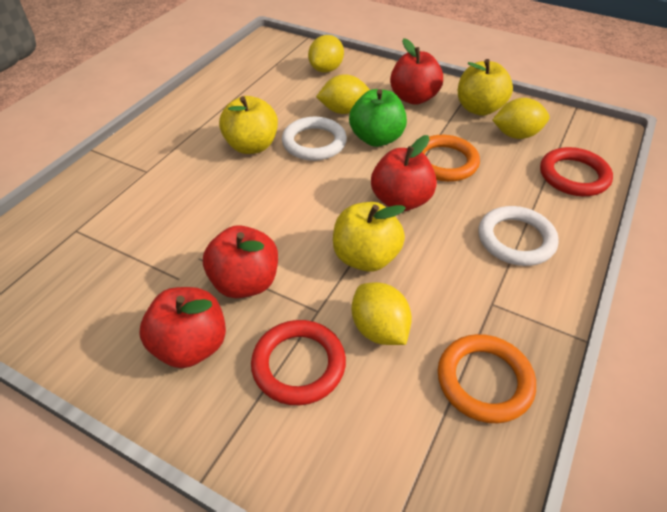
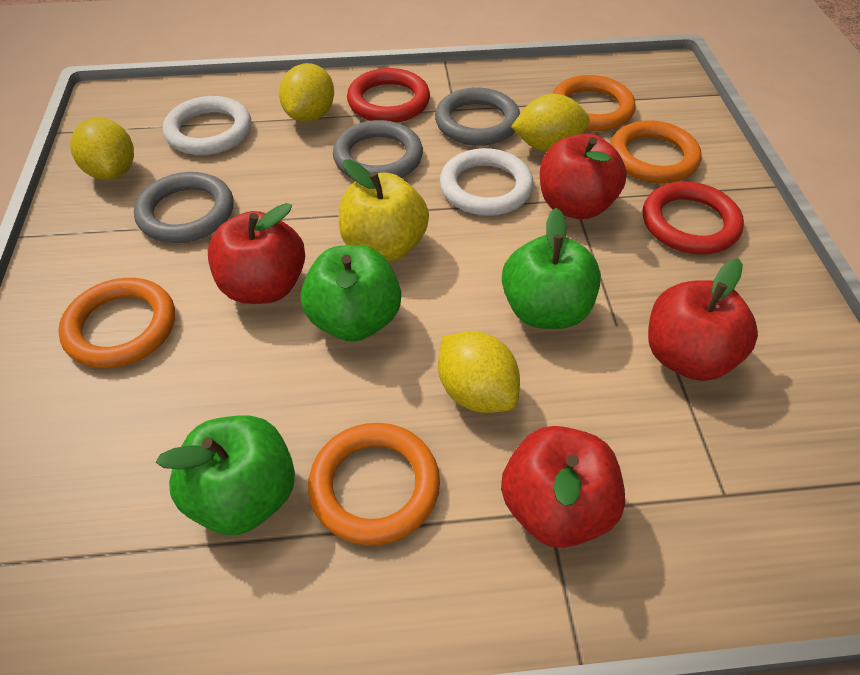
green apple: [349,89,407,147] = 1 -> [156,415,295,535] [301,245,401,342] [502,208,601,329] = 3
grey ring: none = 0 -> [134,172,233,243] [333,120,423,178] [435,88,520,146] = 3
orange ring: [422,135,480,182] [438,334,536,423] = 2 -> [58,278,175,368] [308,423,440,546] [552,75,635,131] [610,120,701,183] = 4
yellow apple: [219,96,278,154] [333,202,406,272] [458,59,513,116] = 3 -> [339,159,429,262] = 1

